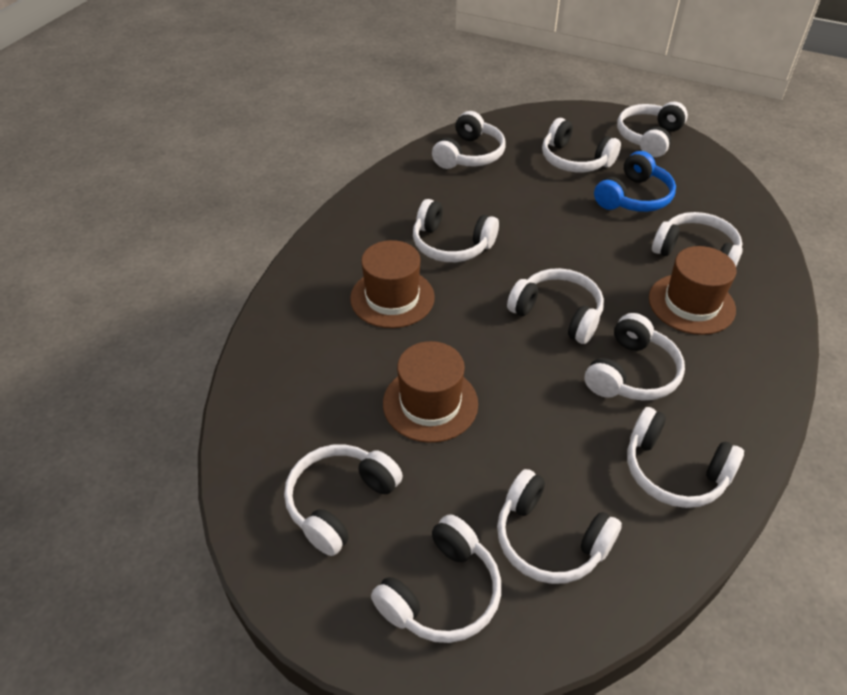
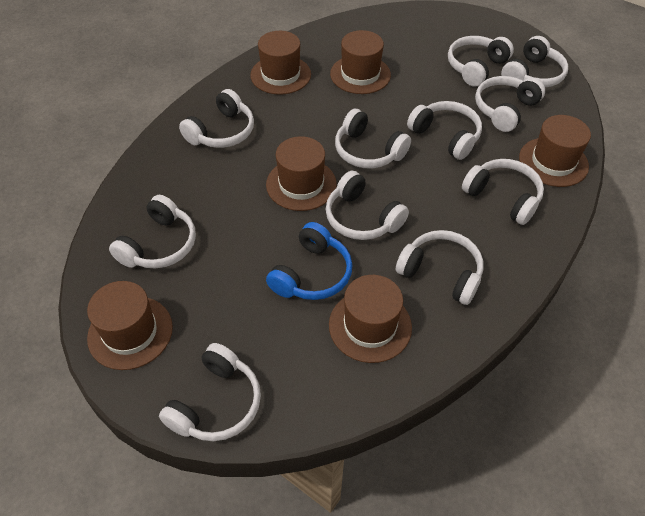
brown hat: [350,240,435,328] [383,341,478,443] [649,246,736,335] = 3 -> [87,281,173,370] [250,31,311,95] [266,136,337,211] [329,275,412,363] [330,30,391,94] [519,115,591,187] = 6

